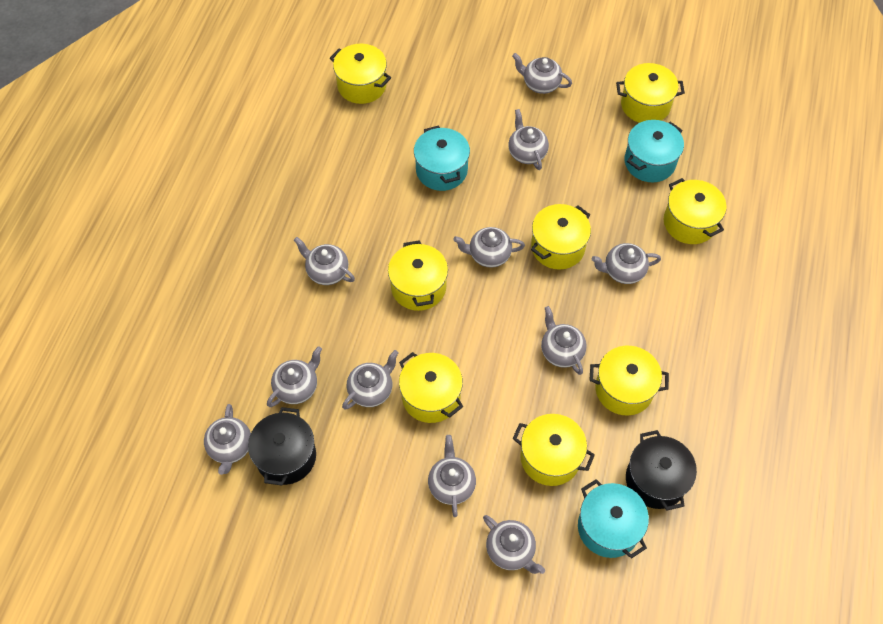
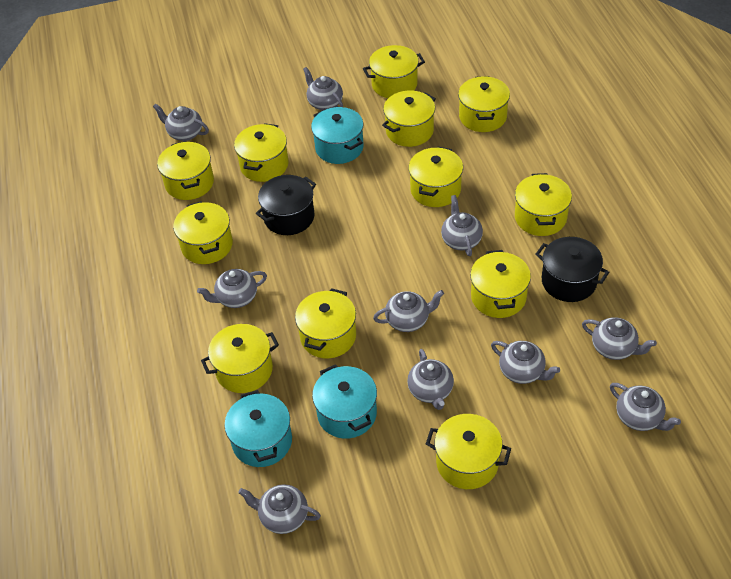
grey teapot: [204,404,251,475] [267,346,322,407] [294,237,355,285] [342,350,398,410] [428,435,476,517] [453,227,525,268] [483,515,545,574] [508,109,549,170] [512,53,572,94] [541,306,586,375] [592,243,661,284] = 11 -> [153,104,209,141] [197,269,267,308] [238,484,321,534] [303,67,343,110] [373,290,444,332] [407,349,454,410] [441,195,483,256] [491,341,560,384] [582,317,657,360] [610,383,681,431] = 10
yellow pot: [330,44,391,104] [388,240,448,311] [399,352,463,423] [513,414,595,486] [531,204,591,270] [589,346,669,415] [616,63,685,123] [664,178,727,244] = 8 -> [157,141,214,200] [173,201,233,264] [201,324,279,393] [234,123,288,182] [295,288,356,358] [363,45,425,98] [382,90,436,147] [408,147,463,207] [426,414,511,489] [458,76,510,132] [470,250,531,318] [515,173,572,236] = 12

